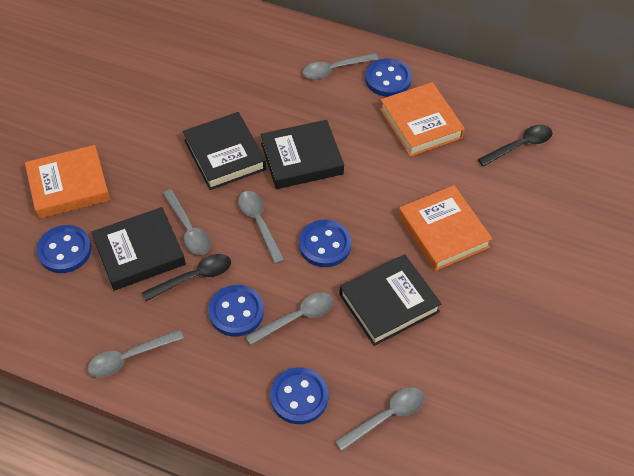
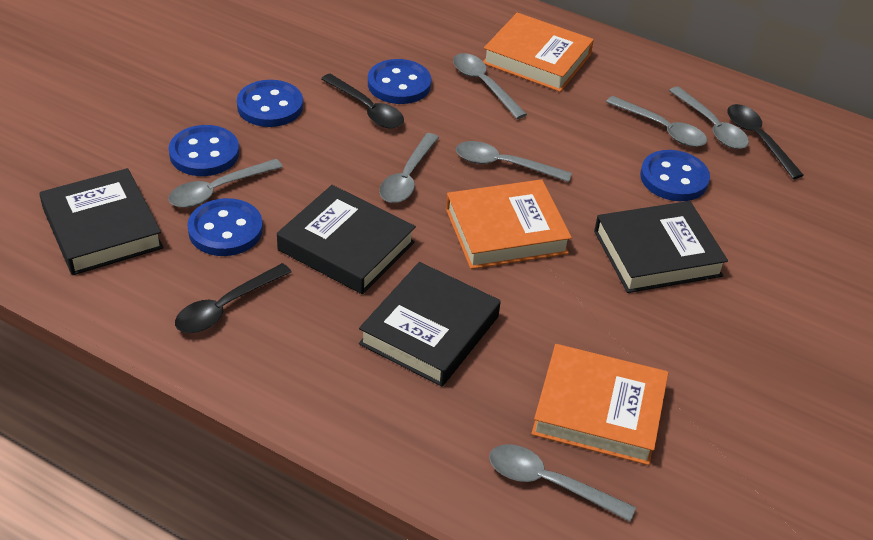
black spoon: [142,254,231,301] [478,125,552,167] = 2 -> [175,263,291,333] [321,74,404,129] [727,104,804,179] = 3
grey spoon: [88,329,184,378] [162,189,211,255] [238,191,285,264] [245,292,334,345] [303,53,379,79] [335,387,424,451] = 6 -> [168,159,283,208] [379,133,439,203] [453,53,527,119] [456,141,572,182] [489,444,636,521] [606,96,707,147] [669,86,749,149] = 7

